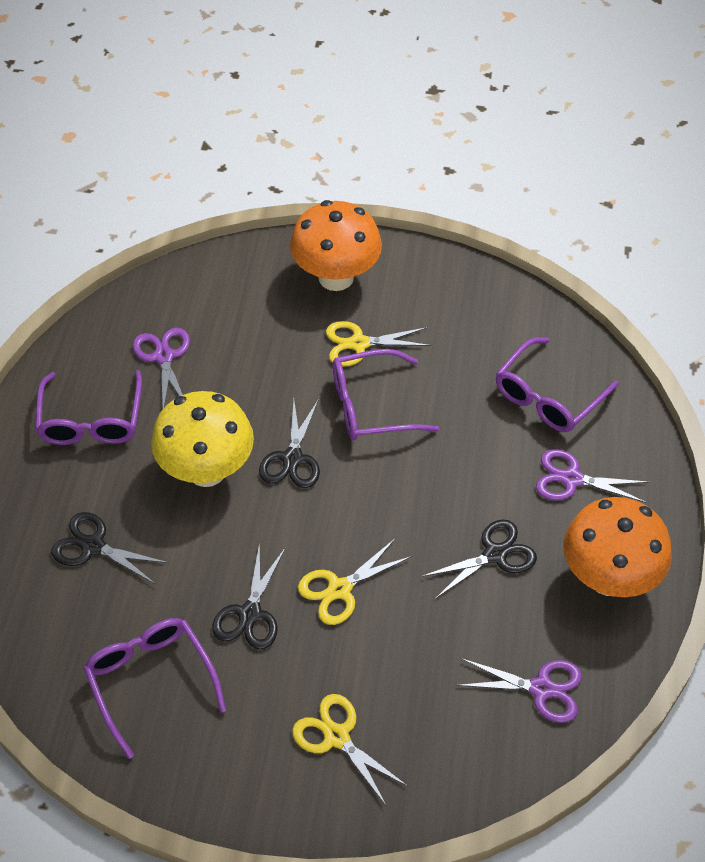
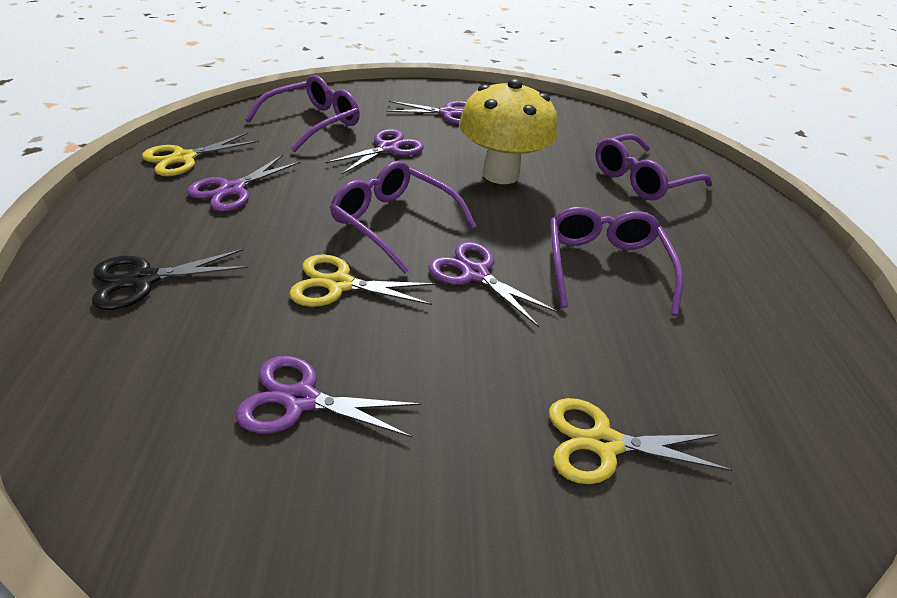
black scissors: [51,512,169,584] [212,542,286,650] [259,399,320,488] [421,519,537,599] = 4 -> [92,249,248,310] = 1
orange mushroom: [290,200,382,291] [564,497,672,597] = 2 -> none = 0
purple scissors: [133,328,190,408] [456,658,582,723] [536,449,650,503] = 3 -> [187,155,301,212] [236,356,421,437] [325,129,424,174] [386,101,466,124] [428,242,559,327] = 5

